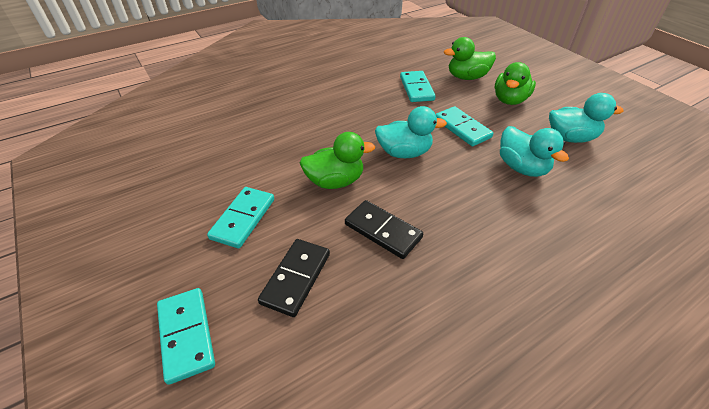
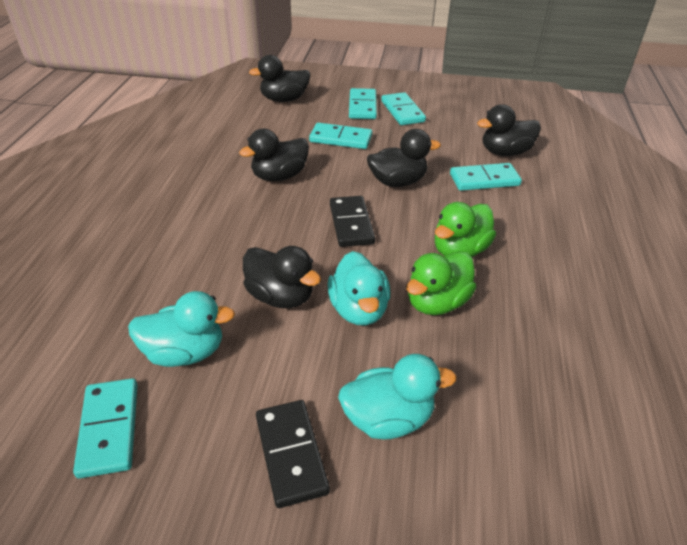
black duck: none = 0 -> [239,129,309,181] [243,246,321,308] [249,55,310,102] [367,129,441,187] [477,104,541,156] = 5
green duck: [300,132,375,189] [444,37,496,80] [495,62,536,105] = 3 -> [406,251,477,315] [435,202,496,257] = 2
turquoise domino: [157,288,215,385] [207,187,274,248] [400,71,435,102] [435,106,493,146] = 4 -> [73,378,138,479] [309,123,372,149] [349,88,377,119] [381,92,426,125] [450,163,522,191] = 5

